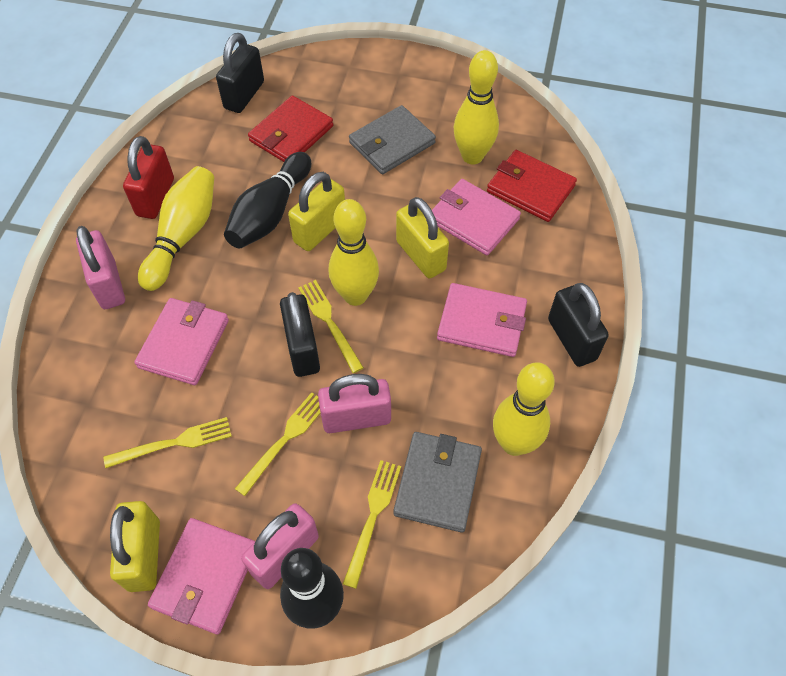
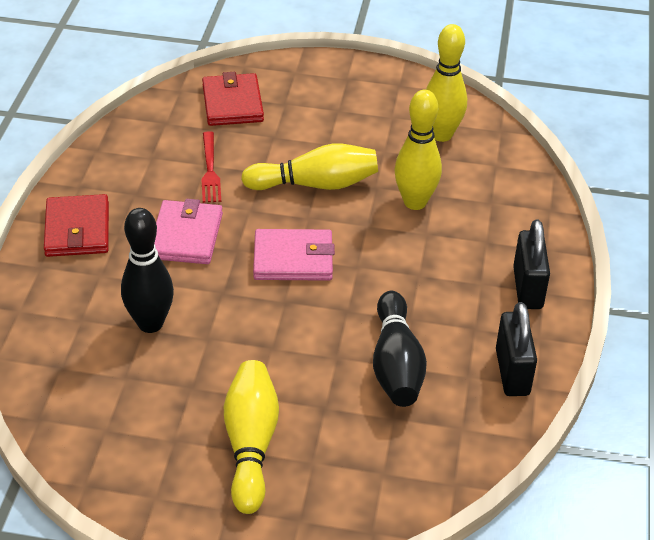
black padlock: [216,33,264,113] [280,292,320,377] [548,283,609,367] = 3 -> [496,302,537,396] [513,220,550,309] = 2
grey wallet: [349,105,436,174] [394,432,482,533] = 2 -> none = 0
pink padlock: [76,226,125,309] [241,504,319,589] [318,374,391,433] = 3 -> none = 0
pink wallet: [134,298,229,385] [148,518,255,634] [432,179,521,255] [437,283,527,357] = 4 -> [154,199,223,264] [253,229,335,281] = 2
red fork: none = 0 -> [202,131,221,203] = 1
red padlock: [123,136,174,219] = 1 -> none = 0
yellow fork: [104,417,232,468] [235,392,321,496] [298,280,364,373] [343,460,401,589] = 4 -> none = 0
yellow padlock: [110,501,160,592] [288,172,345,251] [396,197,449,278] = 3 -> none = 0

